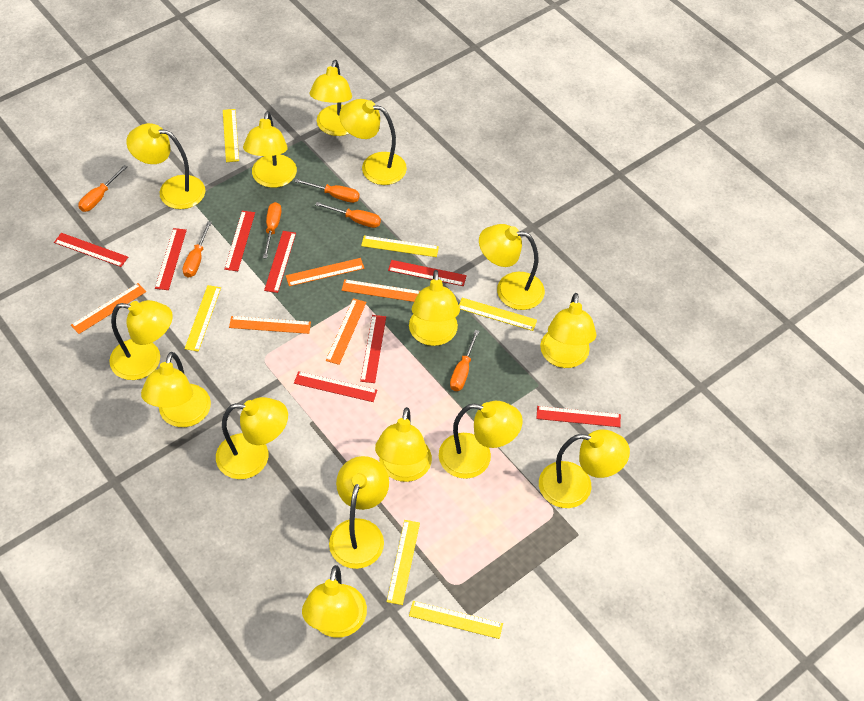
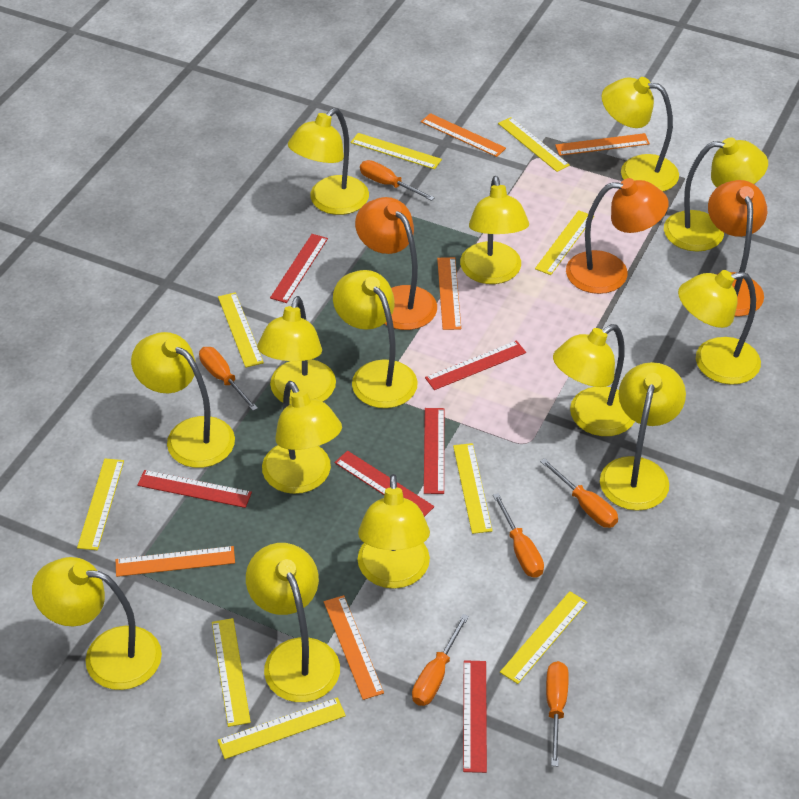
orange lamp: none = 0 -> [355,197,437,330] [566,178,669,294] [708,180,767,317] = 3
red ruler: [54,233,128,267] [155,228,187,290] [224,211,255,271] [264,231,296,293] [294,371,377,402] [360,315,386,383] [388,260,467,286] [536,406,621,427] = 8 -> [137,470,252,508] [270,234,328,303] [335,451,434,517] [424,408,444,494] [425,340,526,390] [463,660,487,773] = 6
yellow lamp: [109,300,173,380] [126,123,205,209] [141,352,211,427] [216,397,288,479] [243,111,297,188] [302,565,367,637] [309,60,352,136] [329,456,389,569] [339,99,407,185] [375,407,432,482] [409,270,460,346] [439,401,523,479] [479,224,545,310] [539,430,630,508] [540,293,597,368] = 15 -> [32,557,162,690] [131,332,235,468] [246,543,340,702] [257,296,336,405] [262,381,342,494] [288,108,369,215] [333,270,418,408] [358,474,430,589] [460,176,529,284] [553,324,635,436] [600,362,686,511] [602,77,679,191] [664,138,768,252] [678,270,761,385] = 14
yellow ruler: [184,285,221,352] [223,109,239,162] [361,235,439,257] [387,520,420,605] [409,601,503,639] [459,298,537,331] = 6 -> [77,459,124,550] [212,618,251,727] [217,697,346,759] [218,292,264,368] [351,133,442,169] [453,443,493,534] [498,117,570,172] [500,591,587,684] [535,210,594,275] = 9

